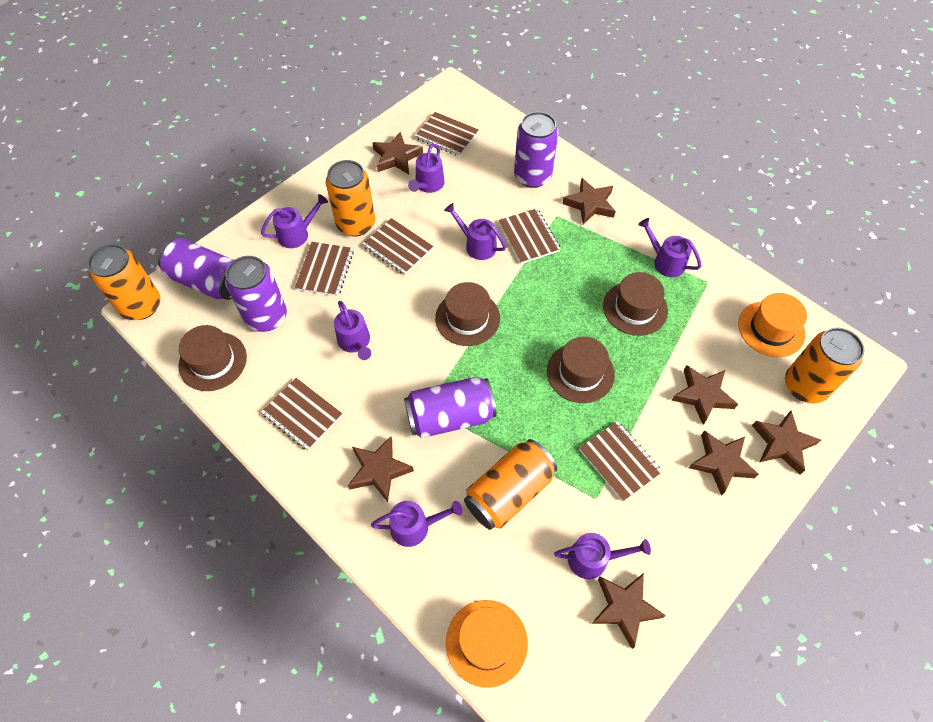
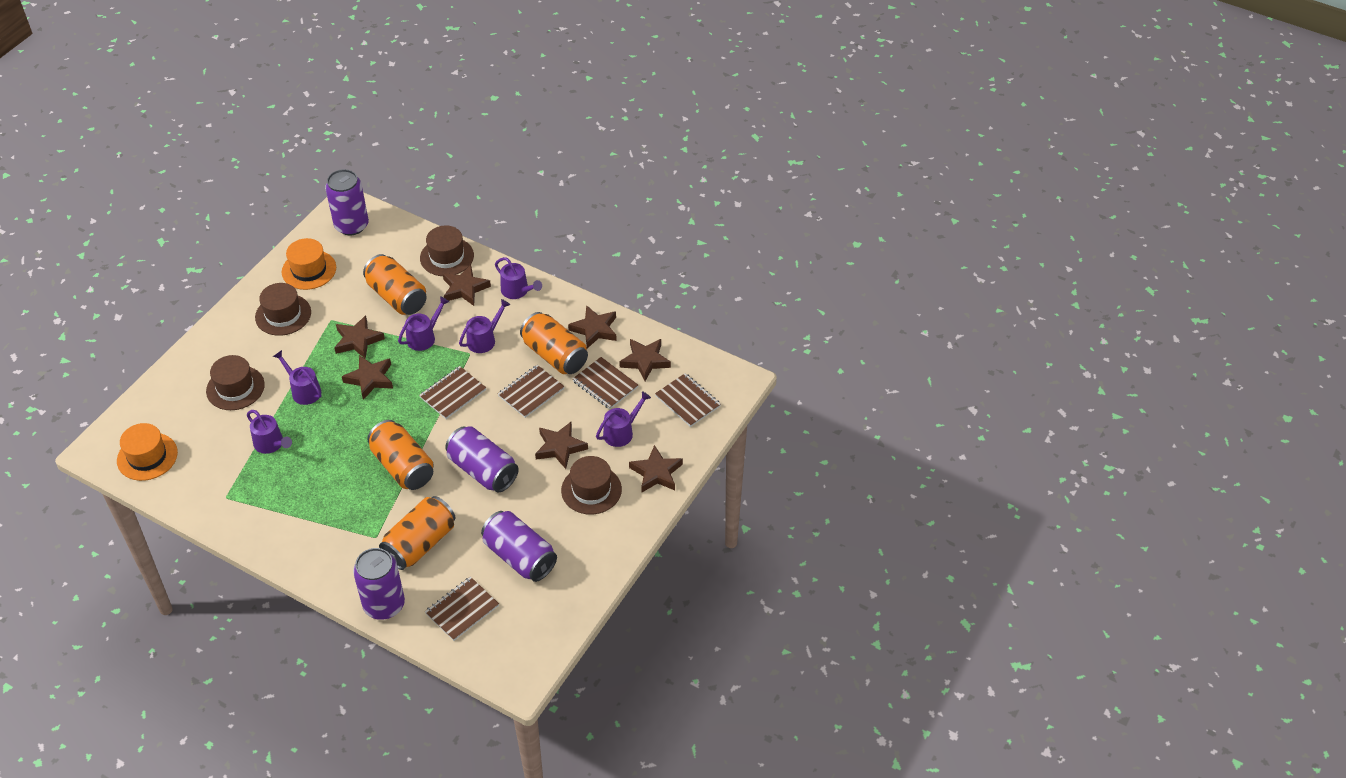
brown notebook: [261,378,342,451] [295,242,354,296] [363,218,434,275] [415,112,479,157] [498,208,561,264] [579,421,662,501] = 6 -> [419,366,486,419] [425,577,499,641] [498,365,565,418] [573,357,638,409] [655,373,721,427] = 5
purple watering can: [261,194,328,248] [334,301,371,360] [371,501,463,547] [408,144,444,193] [444,203,506,260] [554,533,651,579] [638,218,701,277] = 7 -> [247,410,292,454] [273,350,321,405] [398,296,449,351] [459,299,510,353] [495,257,542,299] [596,391,651,447] = 6

